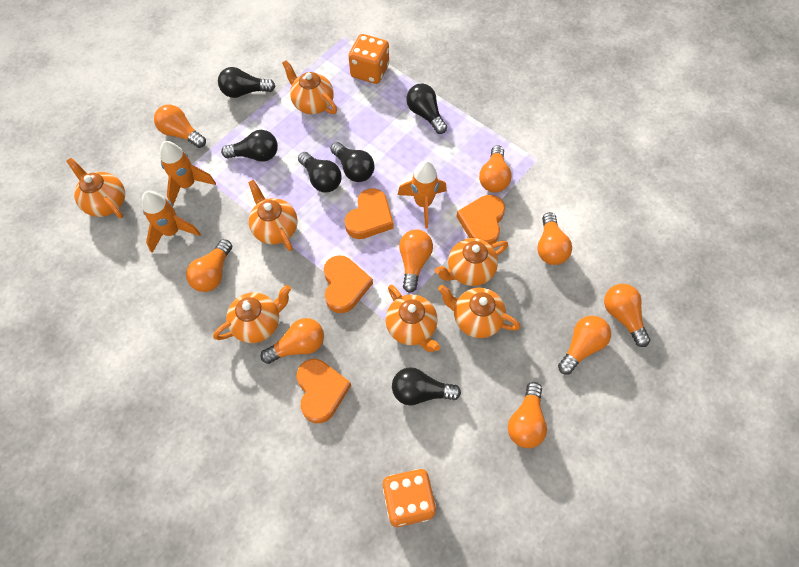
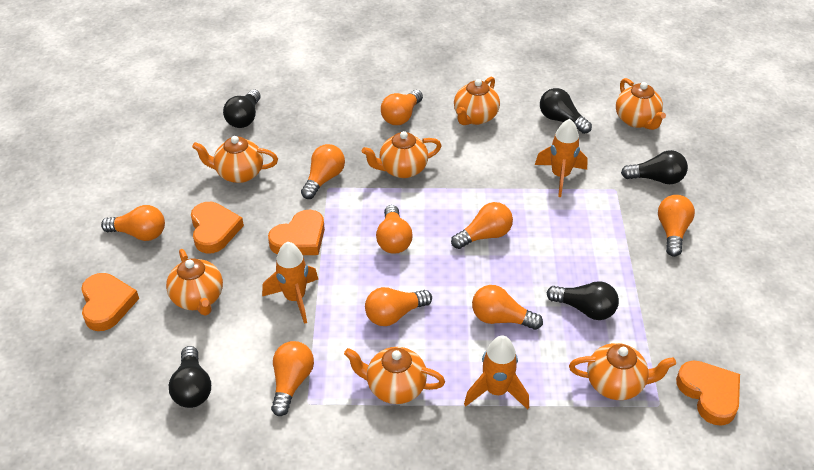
black light bulb: [218,67,275,98] [221,130,278,162] [298,152,341,193] [330,142,375,182] [392,367,461,406] [406,84,447,134] = 6 -> [169,346,211,408] [223,90,261,128] [540,88,592,134] [547,281,619,320] [621,150,688,184] = 5
orange dice: [349,34,389,84] [383,469,436,527] = 2 -> none = 0

